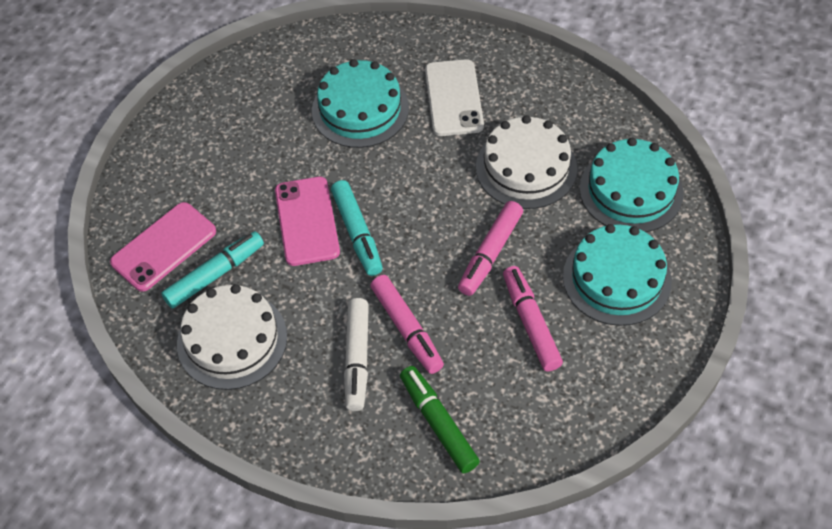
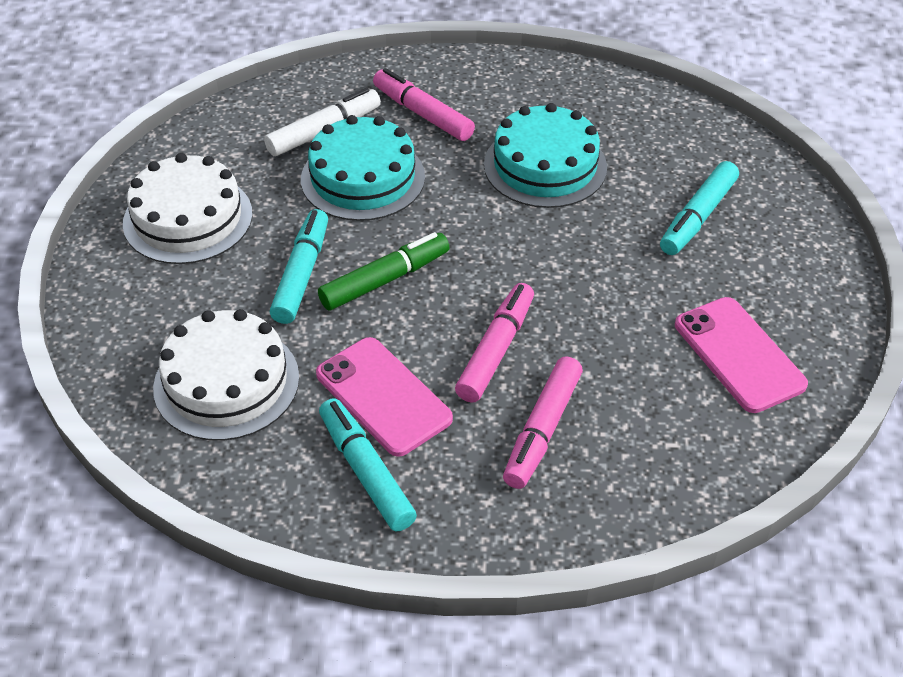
turquoise cake: [312,59,409,148] [563,224,672,326] [580,138,683,232] = 3 -> [301,115,425,221] [484,103,607,208] = 2
turquoise marker: [161,231,264,309] [331,180,383,276] = 2 -> [270,209,328,324] [319,398,417,531] [660,161,739,255] = 3
white phone: [425,59,484,136] = 1 -> none = 0

